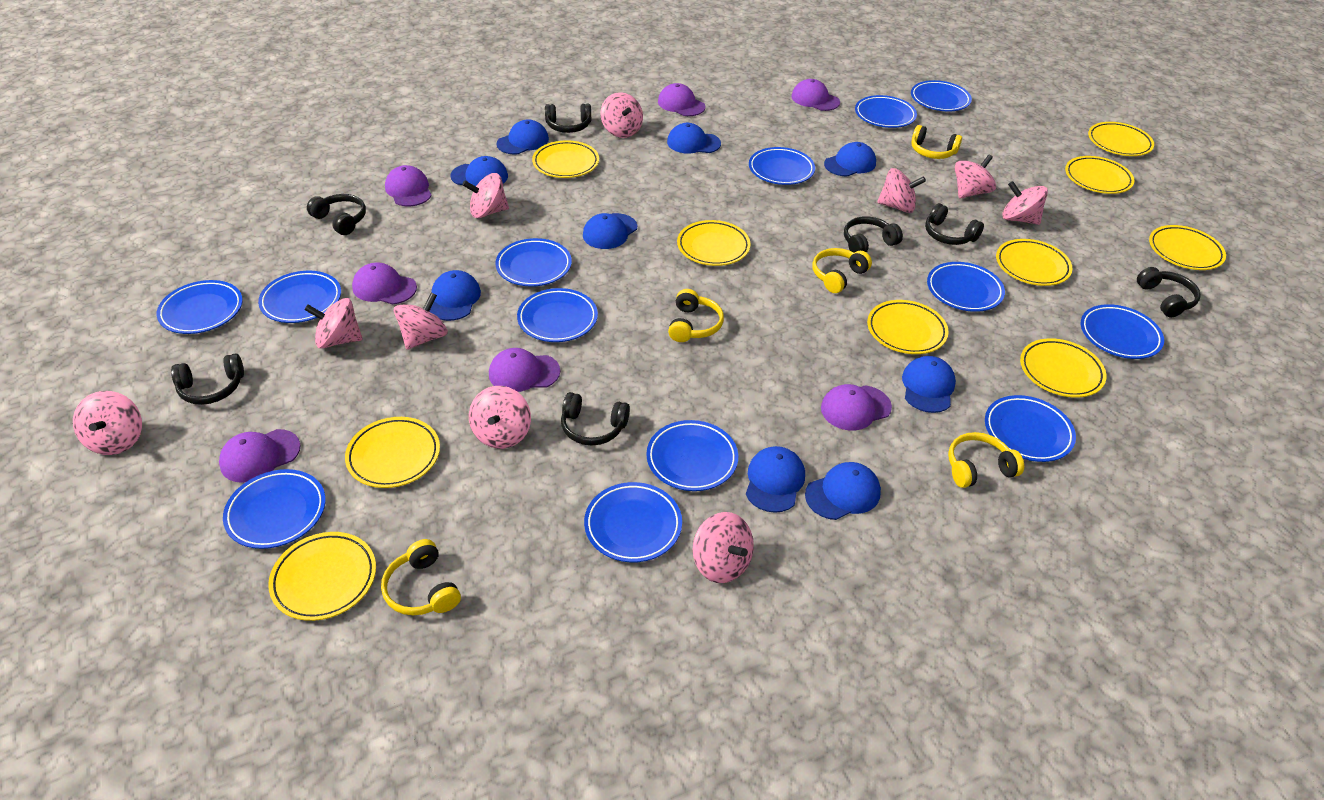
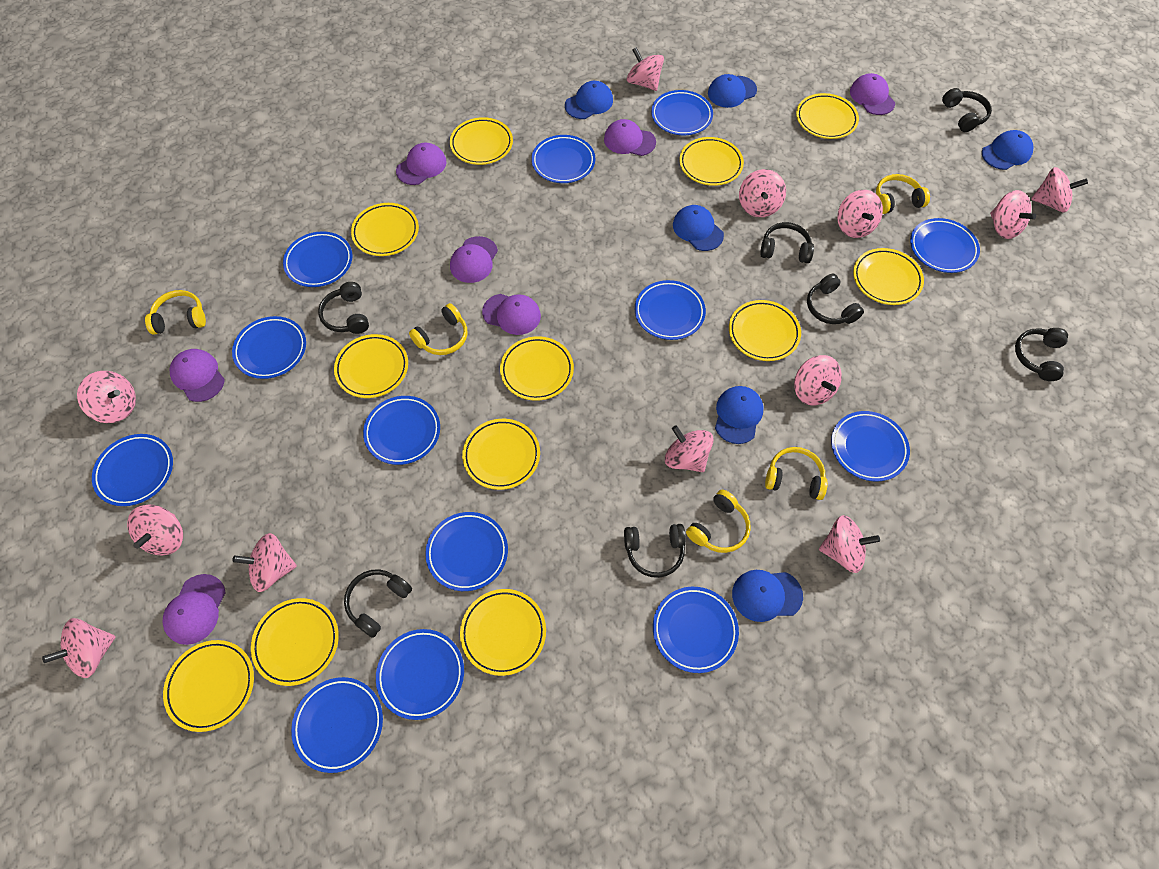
blue cap: [429,270,481,321] [450,156,508,186] [497,119,549,154] [583,213,637,249] [667,123,721,153] [746,446,805,513] [805,462,881,520] [824,142,876,177] [902,356,956,413] = 9 -> [565,81,613,119] [673,205,724,251] [708,74,757,108] [715,386,763,444] [732,570,803,622] [982,130,1034,170] = 6
pink spinning top: [73,391,142,455] [304,298,363,349] [394,293,448,350] [462,173,509,218] [469,386,531,449] [600,92,643,138] [693,512,754,583] [877,168,926,213] [955,154,996,199] [1002,181,1048,225] = 10 -> [42,618,116,678] [77,371,136,423] [127,504,183,555] [232,533,297,592] [627,47,664,91] [665,425,713,472] [739,169,786,217] [794,355,842,405] [819,515,880,573] [837,190,883,238] [990,190,1036,239] [1031,167,1088,213] = 12
yellow plate: [268,532,376,621] [345,417,440,488] [532,140,599,178] [677,220,751,266] [867,300,948,354] [996,239,1072,286] [1020,338,1106,398] [1065,156,1134,194] [1088,122,1154,156] [1149,225,1226,270] = 10 -> [163,640,254,732] [251,598,339,686] [334,334,408,398] [351,203,419,256] [450,117,513,165] [460,589,546,676] [462,419,540,490] [500,336,574,401] [679,137,744,186] [729,300,801,361] [796,93,859,139] [853,248,924,305] = 12

